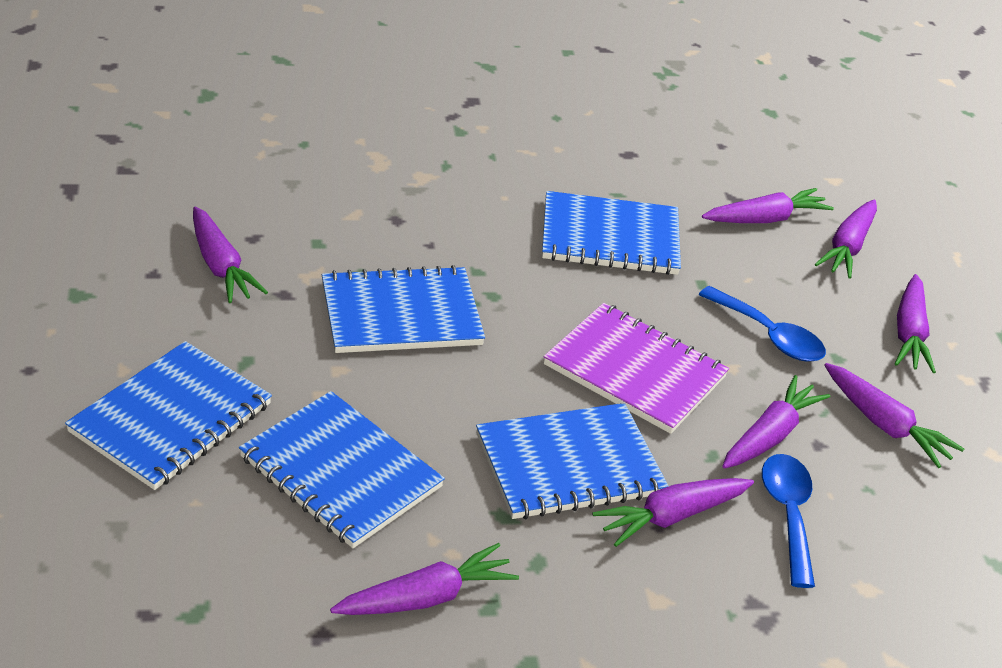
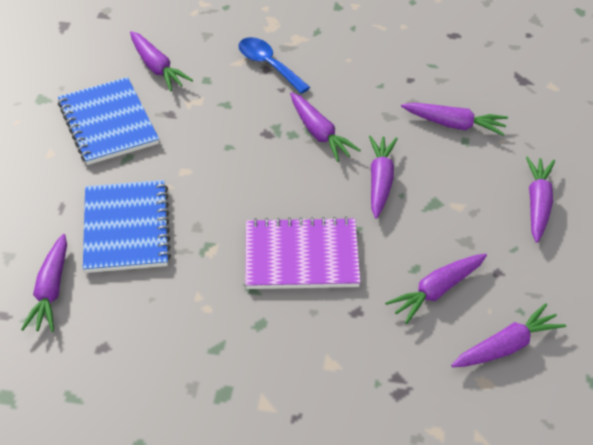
blue notebook: [65,341,272,490] [239,391,445,548] [322,265,485,353] [476,403,669,519] [542,191,681,275] = 5 -> [58,77,159,165] [83,180,171,273] = 2
blue spoon: [699,286,826,362] [762,454,815,588] = 2 -> [239,37,310,94] = 1

